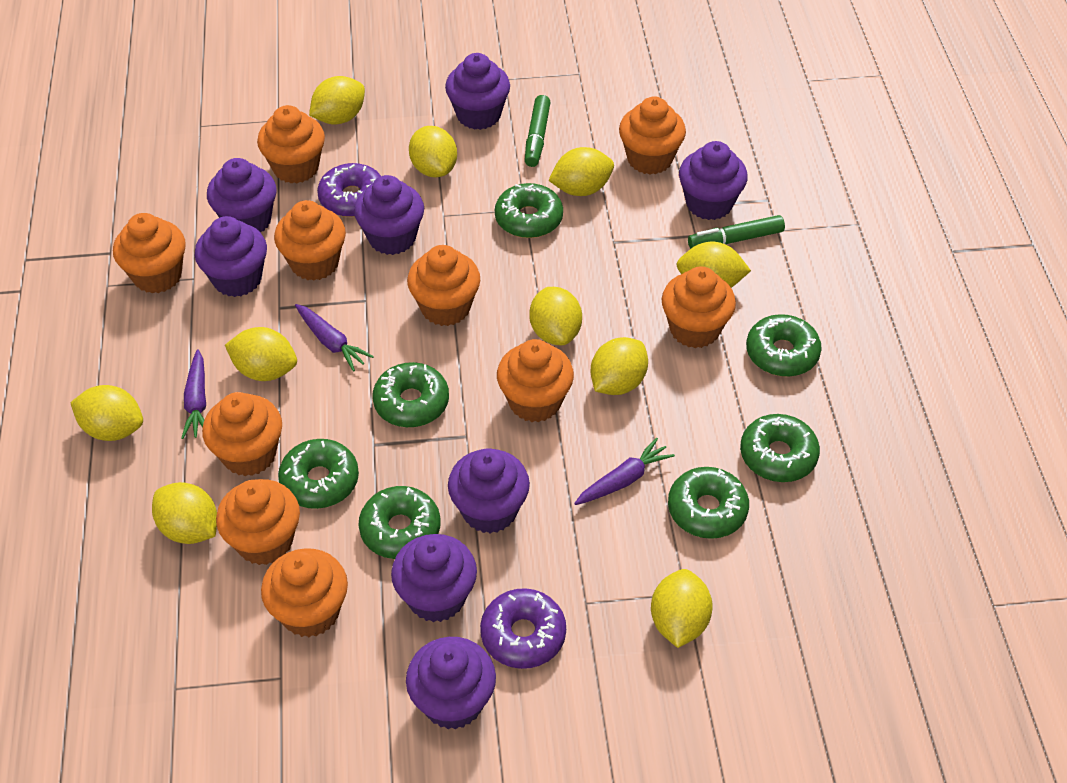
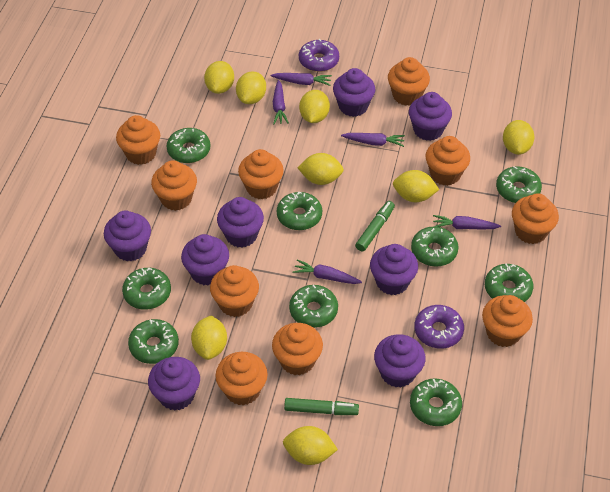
green donut: [278,439,359,509] [359,486,440,559] [373,362,449,427] [495,183,563,238] [668,467,749,539] [740,414,820,482] [746,314,822,377] = 7 -> [122,268,171,310] [128,319,179,364] [167,128,210,163] [277,192,322,230] [289,285,338,328] [410,378,462,426] [411,227,458,267] [485,263,533,302] [496,166,542,203] = 9
purple carrot: [181,349,206,439] [295,304,374,372] [574,438,675,505] = 3 -> [271,73,332,86] [273,80,289,124] [293,259,362,284] [341,133,405,147] [433,215,501,229] = 5
yellow lemon: [70,385,143,441] [152,482,217,544] [225,327,297,381] [309,76,365,124] [409,126,457,178] [530,287,582,345] [548,147,614,196] [591,337,648,395] [651,569,713,648] [676,242,751,288] = 10 -> [191,316,227,360] [204,61,234,94] [236,71,266,104] [283,426,338,465] [298,153,344,185] [299,90,330,123] [393,170,439,202] [503,120,535,155] = 8

